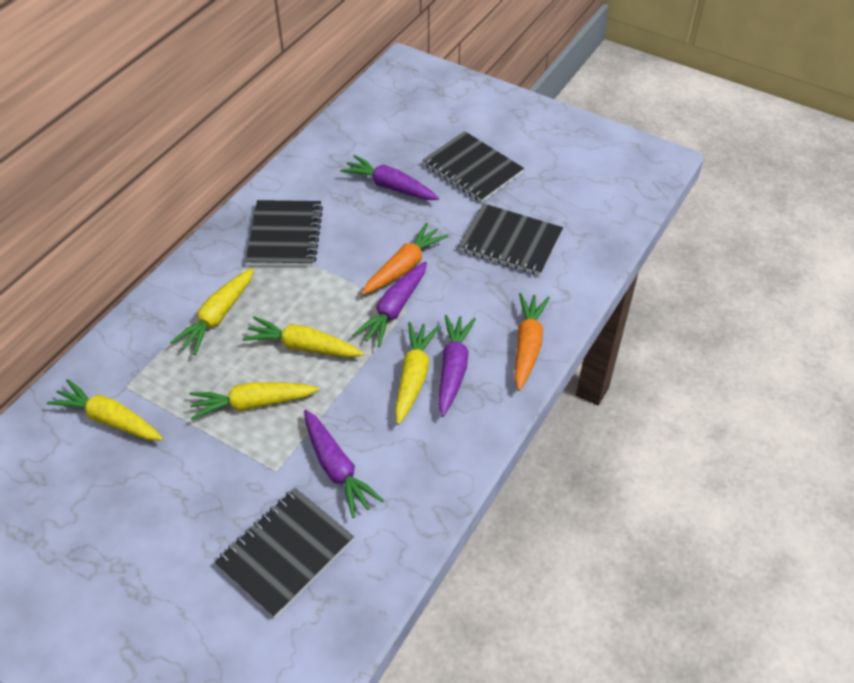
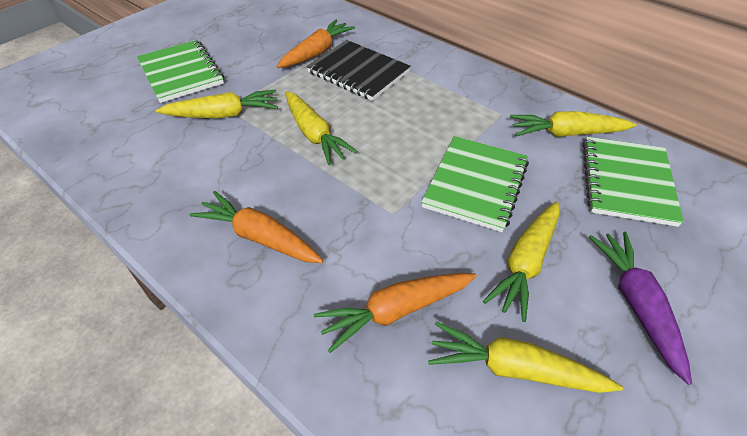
black notebook: [215,488,354,618] [245,200,323,267] [423,131,524,202] [459,203,563,275] = 4 -> [307,40,411,101] = 1
green notebook: none = 0 -> [137,40,224,103] [421,136,529,232] [583,137,684,227] = 3
orange carrot: [362,223,449,295] [514,293,550,391] = 2 -> [190,191,324,263] [277,20,355,68] [314,273,477,353] = 3
purple carrot: [304,410,384,518] [340,155,439,200] [353,262,427,347] [438,315,476,417] = 4 -> [589,231,692,385] = 1

